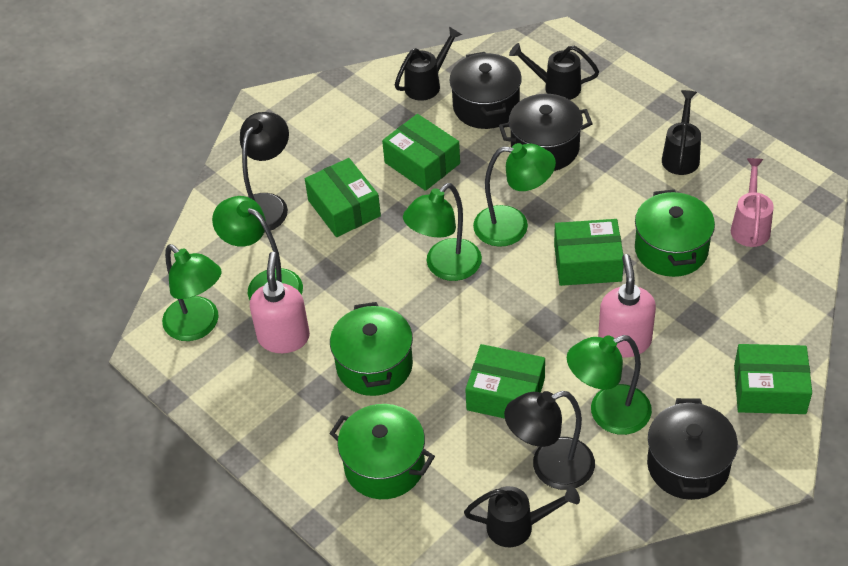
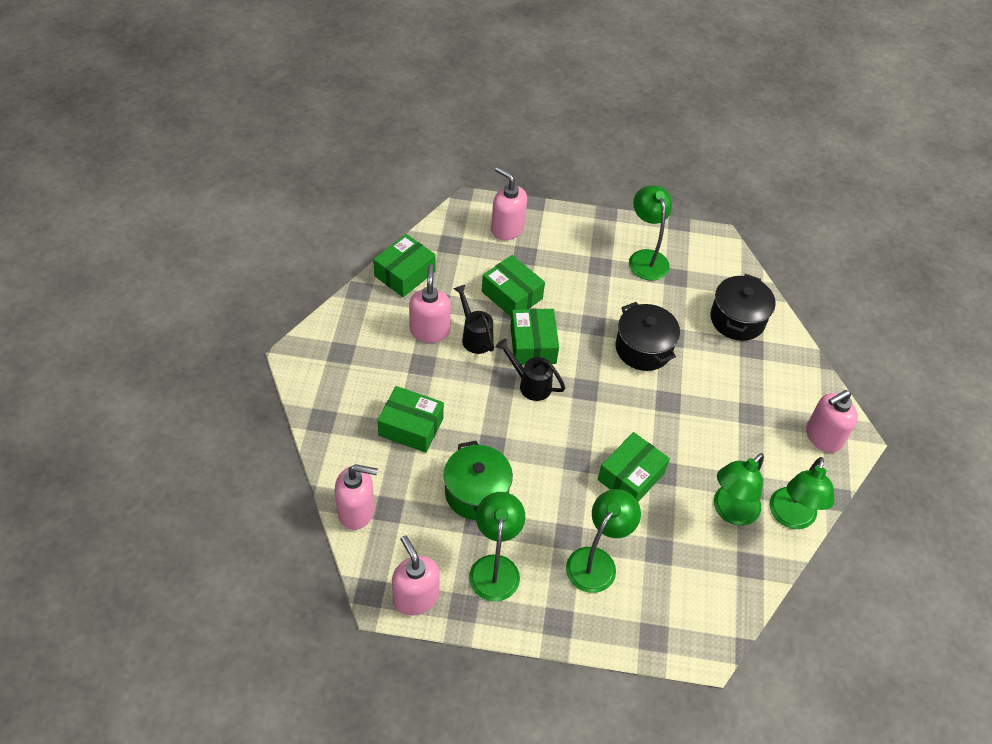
black lamp: [240,112,289,231] [504,391,595,490] = 2 -> none = 0
black pot: [450,52,522,129] [499,94,593,171] [647,398,738,500] = 3 -> [615,302,680,371] [710,274,776,341] = 2
black watering can: [395,27,462,101] [464,486,580,547] [509,43,599,100] [662,90,701,175] = 4 -> [453,284,494,354] [496,338,565,401] = 2
green pot: [329,404,435,499] [330,302,413,396] [635,189,715,277] = 3 -> [444,441,513,520] = 1
pink soap dispenser: [250,252,310,353] [598,254,656,357] = 2 -> [335,464,378,530] [392,535,440,615] [409,264,451,343] [491,167,527,240] [806,390,858,453] = 5
pink watering can: [731,158,774,247] = 1 -> none = 0

